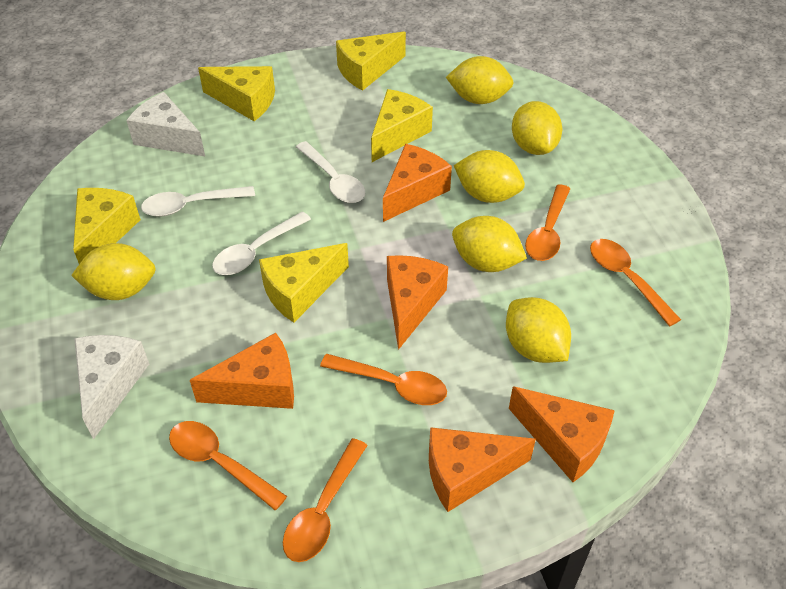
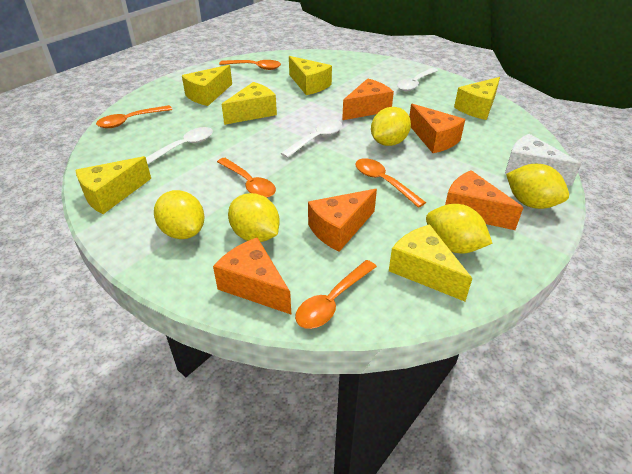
white cheese: [74,335,149,440] [126,92,205,156] = 2 -> [505,134,581,186] = 1
yellow cheese: [73,188,141,264] [198,66,275,121] [259,243,349,323] [336,32,406,91] [371,89,433,162] = 5 -> [75,156,151,214] [182,65,232,106] [222,82,277,125] [289,56,332,95] [389,225,472,301] [454,77,500,120] = 6
yellow lemon: [71,243,156,300] [446,56,514,104] [452,216,527,272] [454,150,525,203] [506,297,571,363] [512,101,562,155] = 6 -> [154,190,205,239] [228,193,280,242] [371,107,411,146] [426,204,492,254] [506,164,569,209] = 5

